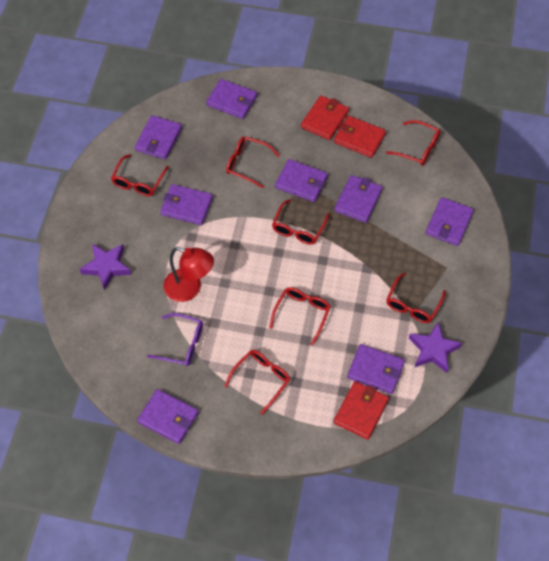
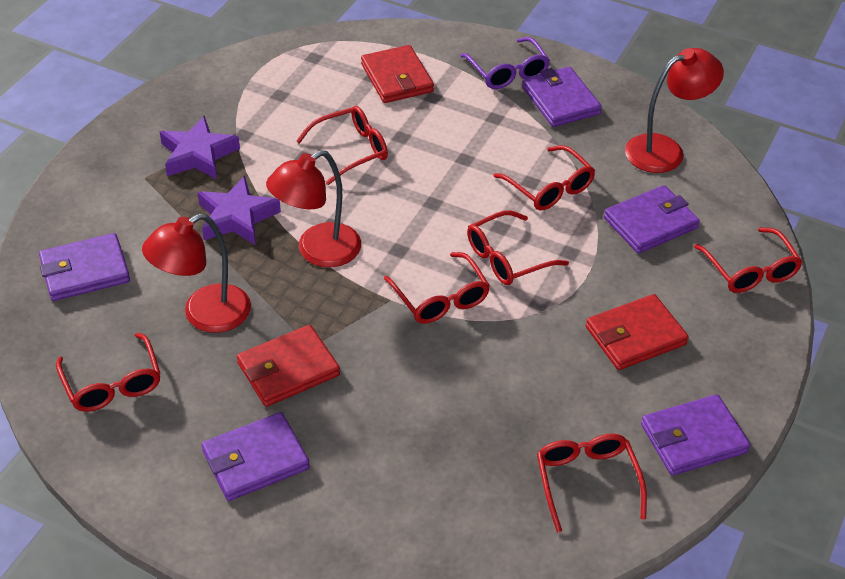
purple wallet: [135,115,182,160] [137,389,199,444] [160,184,213,225] [206,79,257,119] [275,159,328,202] [334,175,383,223] [347,344,405,394] [426,197,474,246] = 8 -> [39,233,130,301] [201,412,310,501] [522,67,602,127] [604,185,700,254] [641,394,750,476] = 5
red lamp: [163,247,214,302] = 1 -> [142,213,251,333] [266,150,361,267] [625,48,724,173] = 3

